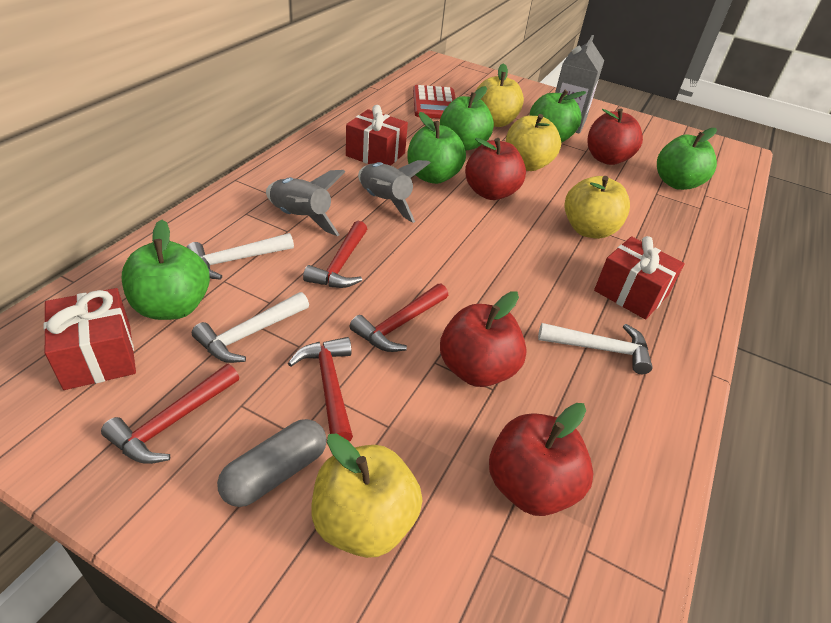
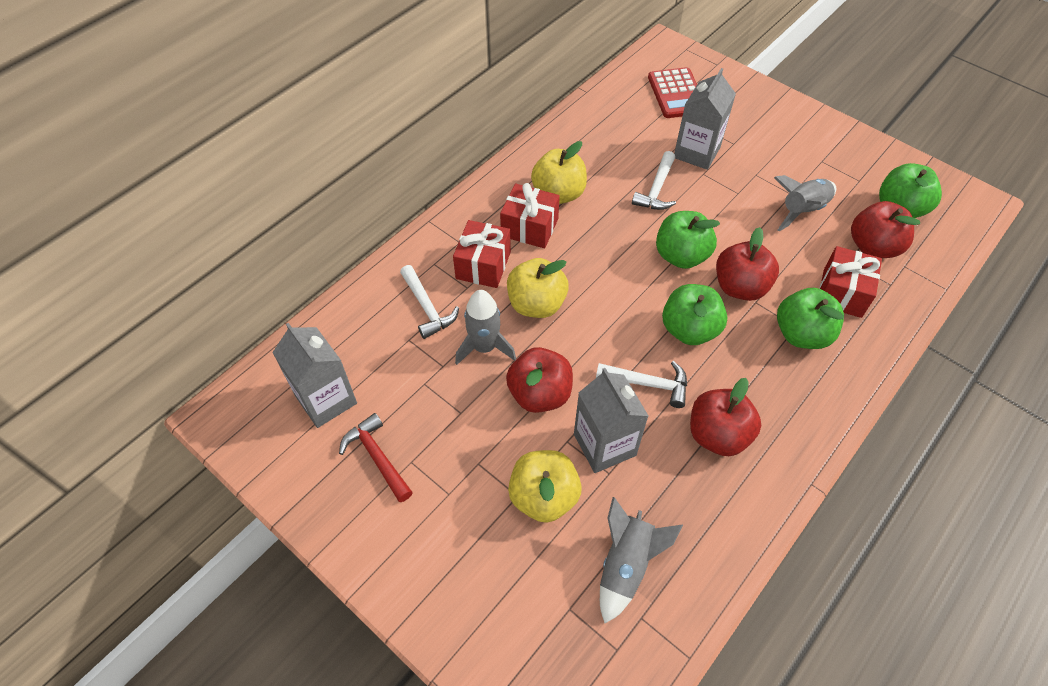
green apple: [122,220,210,320] [407,112,466,184] [440,86,494,151] [530,89,586,143] [657,128,717,190] = 5 -> [656,211,720,269] [662,284,728,345] [777,288,844,349] [879,163,942,218] = 4
grey capsule: [217,419,327,507] = 1 -> none = 0
grey carton: [555,35,604,134] = 1 -> [272,323,357,428] [574,368,648,473] [674,68,736,170] = 3
grey rocket: [266,170,346,236] [358,160,430,223] = 2 -> [455,290,516,365] [600,497,683,623] [774,175,836,231] = 3
red hammer: [101,364,239,464] [288,337,353,442] [303,221,367,288] [350,284,448,352] = 4 -> [339,413,413,502] = 1
yellow apple: [312,433,422,558] [476,63,524,127] [506,114,561,171] [565,176,630,239] = 4 -> [507,258,569,318] [508,450,582,523] [531,141,587,204] = 3

